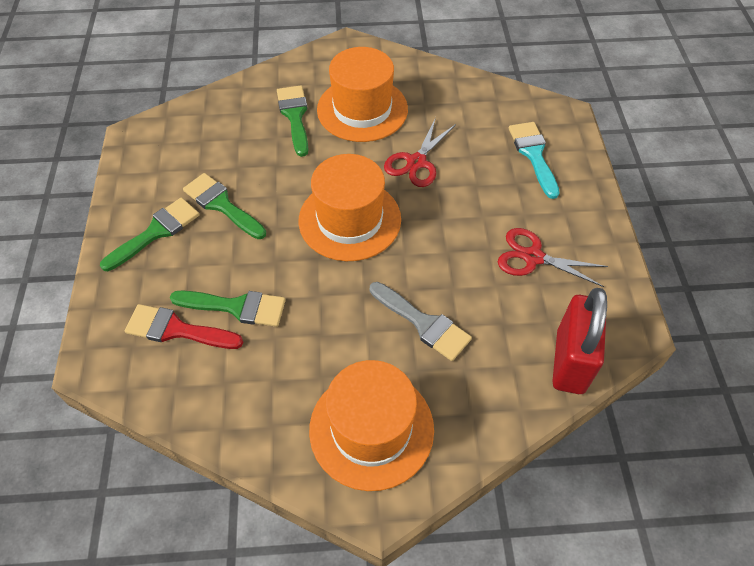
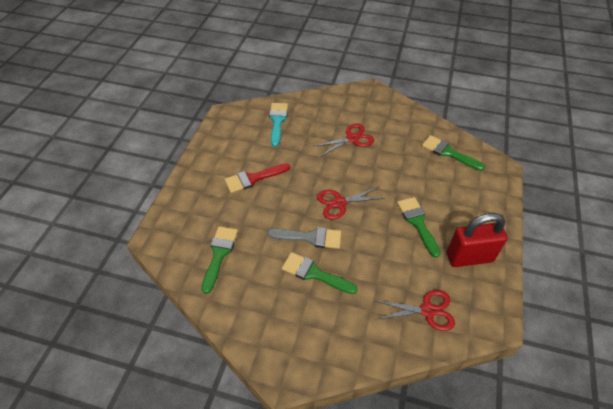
orange hat: [299,154,401,261] [309,360,434,491] [317,47,408,142] = 3 -> none = 0
red scissors: [384,117,456,187] [498,228,608,287] = 2 -> [315,124,374,157] [317,187,385,219] [375,290,455,331] = 3

